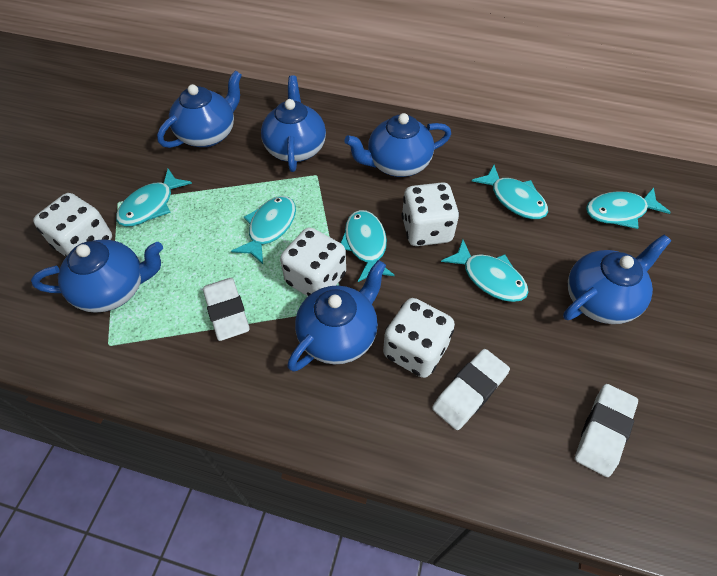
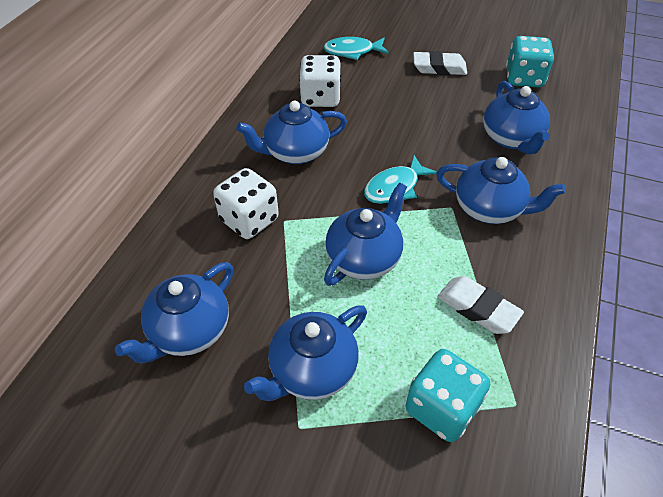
turquoise dice: none = 0 -> [405,349,490,442] [506,36,554,87] = 2
turquoise fish: [116,169,192,227] [231,196,296,264] [341,210,395,282] [441,239,529,302] [472,165,548,219] [586,187,671,229] = 6 -> [323,37,389,60] [364,155,437,204] = 2
white dice: [33,193,112,257] [280,227,346,296] [383,298,455,378] [402,182,459,246] = 4 -> [213,168,279,239] [299,55,341,107] = 2
white eraser: [203,278,250,341] [432,349,510,430] [575,384,638,477] = 3 -> [413,51,467,75] [437,276,524,334] = 2

